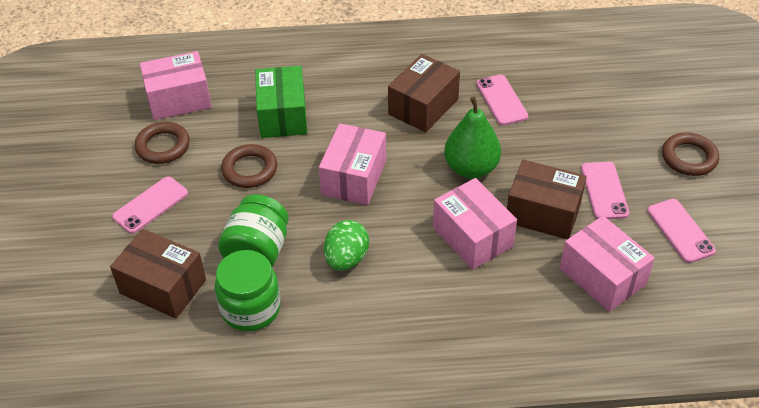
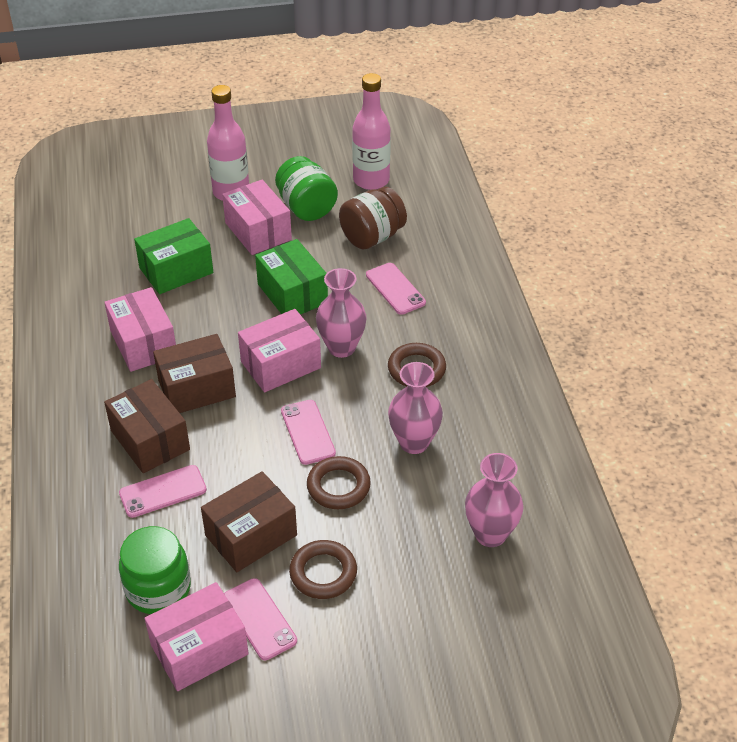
brown jar: none = 0 -> [339,187,407,249] = 1
green box: [255,66,307,138] = 1 -> [134,218,213,294] [255,239,328,314] = 2
green egg: [324,220,369,271] = 1 -> none = 0
green pear: [444,96,501,179] = 1 -> none = 0
pink bottle: none = 0 -> [207,85,249,201] [352,73,391,190] = 2
pink vase: none = 0 -> [316,268,366,358] [388,362,443,454] [465,453,523,547] = 3

